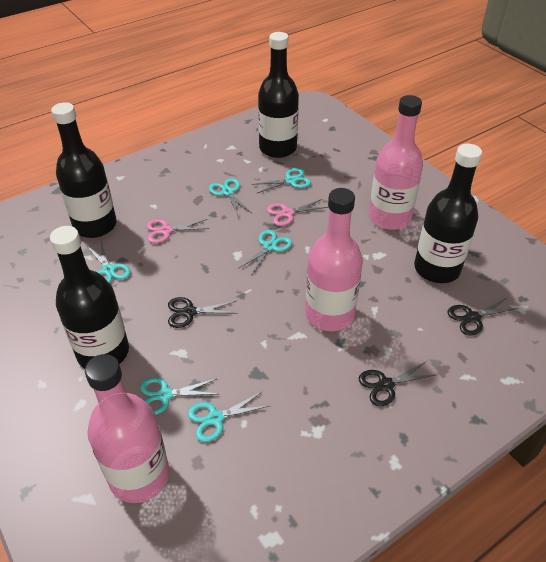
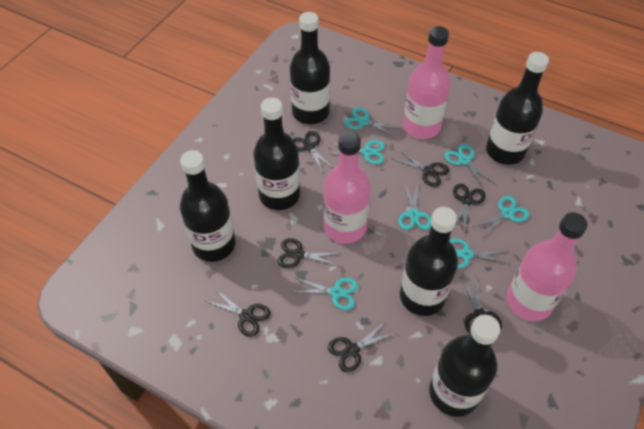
black bottle: [50,226,129,369] [51,102,117,238] [258,32,299,158] [414,144,482,283] = 4 -> [180,150,236,262] [253,98,300,210] [290,12,330,124] [400,207,458,316] [429,315,500,417] [486,52,549,165] = 6
black scissors: [168,297,236,328] [359,361,437,406] [447,297,519,336] = 3 -> [206,288,271,337] [277,238,342,268] [293,131,333,172] [328,321,396,372] [391,149,449,187] [453,184,486,234] [460,277,502,333] = 7
pink scissors: [146,219,209,243] [267,199,328,226] = 2 -> none = 0
turquoise scissors: [86,241,130,284] [140,377,217,415] [188,391,269,442] [209,178,251,215] [239,230,292,275] [252,168,311,193] = 6 -> [294,278,358,310] [330,140,385,164] [345,107,400,137] [398,183,431,230] [445,144,495,189] [449,238,510,268] [472,196,529,237] = 7

